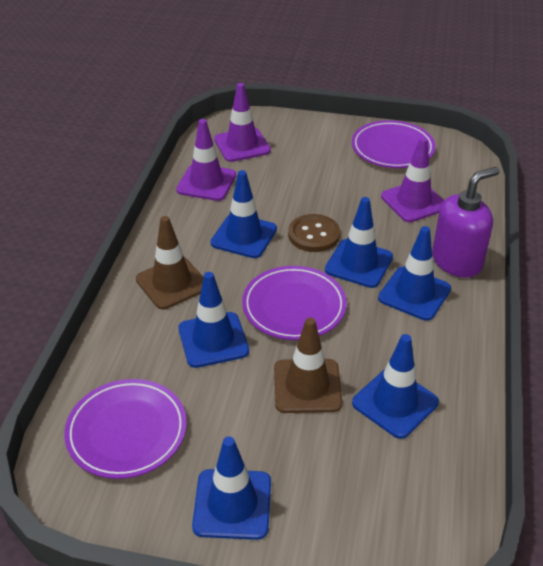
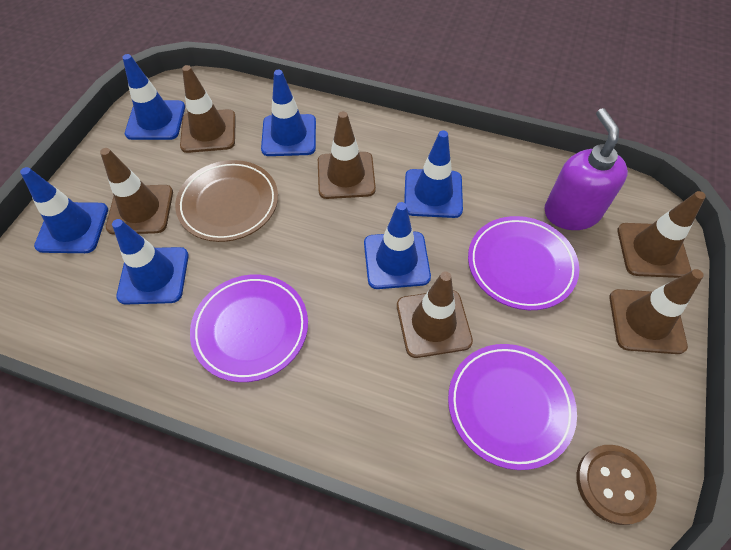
brown plate: none = 0 -> [175,160,278,242] = 1
brown traffic cone: [136,216,204,309] [274,318,342,413] = 2 -> [100,148,173,235] [180,65,236,153] [318,111,376,199] [397,271,473,358] [609,269,704,354] [617,191,706,278] = 6
purple traffic cone: [176,119,236,201] [214,83,271,162] [381,137,444,222] = 3 -> none = 0

